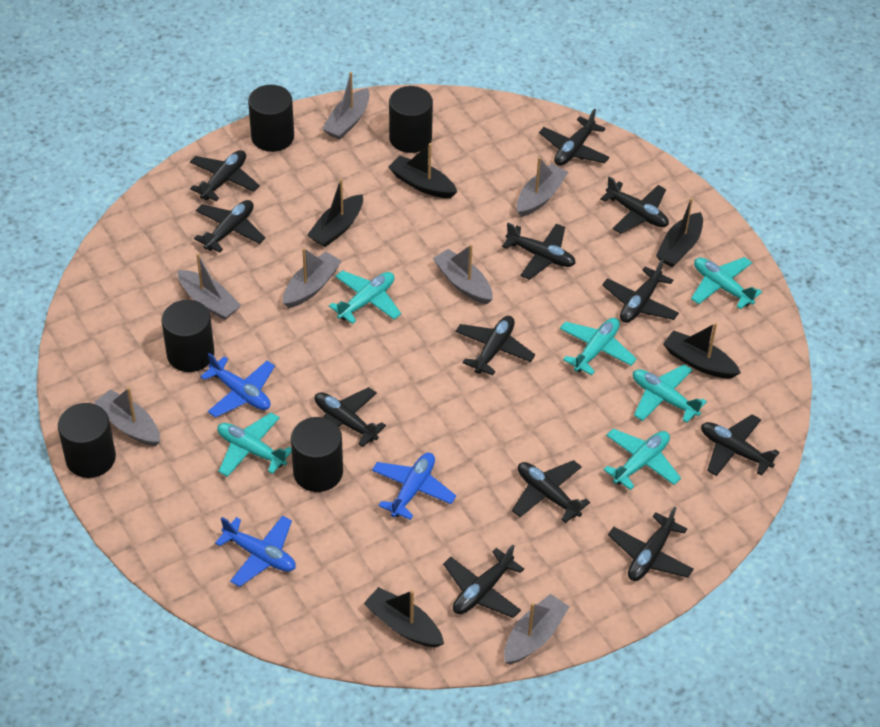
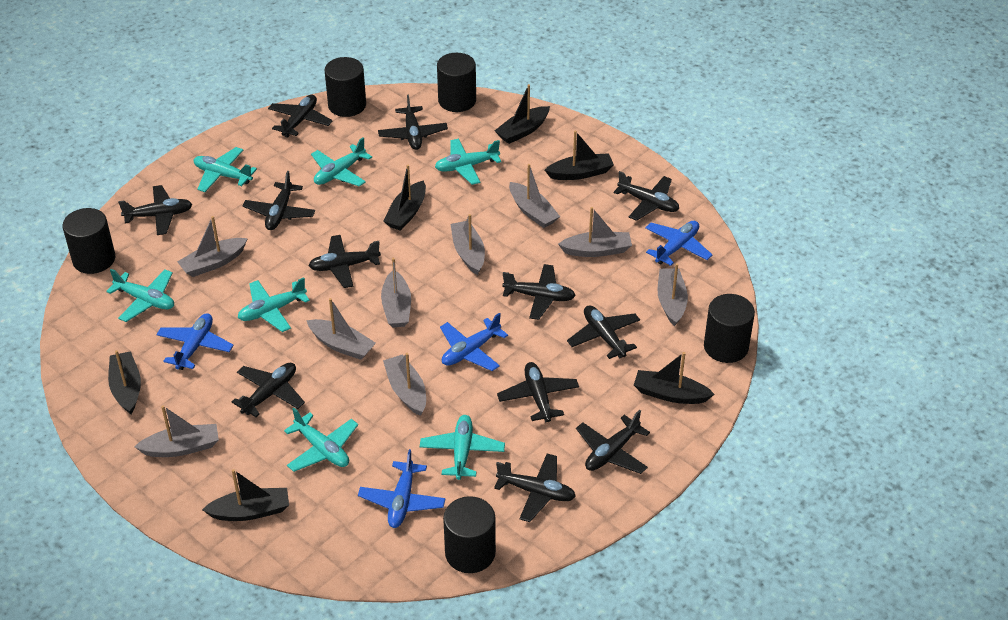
black boat: [307,179,363,247] [364,587,444,647] [389,143,457,198] [656,198,703,267] [663,323,741,379] = 5 -> [108,350,141,414] [202,469,289,521] [383,165,426,231] [495,84,550,144] [545,131,614,180] [634,352,715,404] = 6
blue plane: [200,353,275,418] [215,516,296,587] [372,453,456,520] = 3 -> [156,313,234,370] [358,449,446,528] [440,313,508,371] [645,221,712,266] = 4
grey boat: [94,387,160,446] [178,253,241,320] [283,248,342,308] [322,72,369,140] [433,244,493,304] [504,594,570,664] [517,157,568,217] = 7 -> [134,405,219,457] [177,216,248,277] [306,298,376,360] [381,258,411,327] [383,353,426,416] [451,214,485,275] [509,164,560,228] [558,207,632,257] [658,263,688,326] = 9
turquoise plane: [218,413,292,477] [329,270,401,324] [560,318,637,375] [603,429,681,490] [633,364,707,423] [691,257,762,309] = 6 -> [106,269,174,322] [194,147,257,192] [238,277,310,332] [284,408,358,472] [311,137,372,187] [420,415,505,480] [435,139,501,185] = 7

